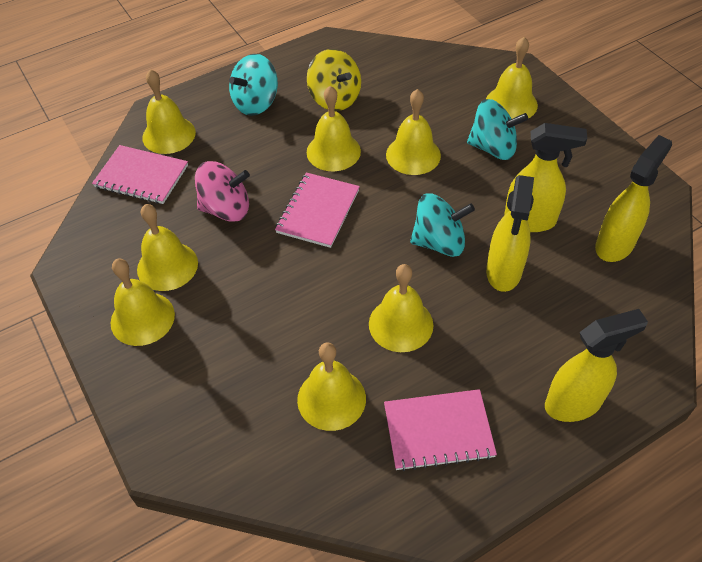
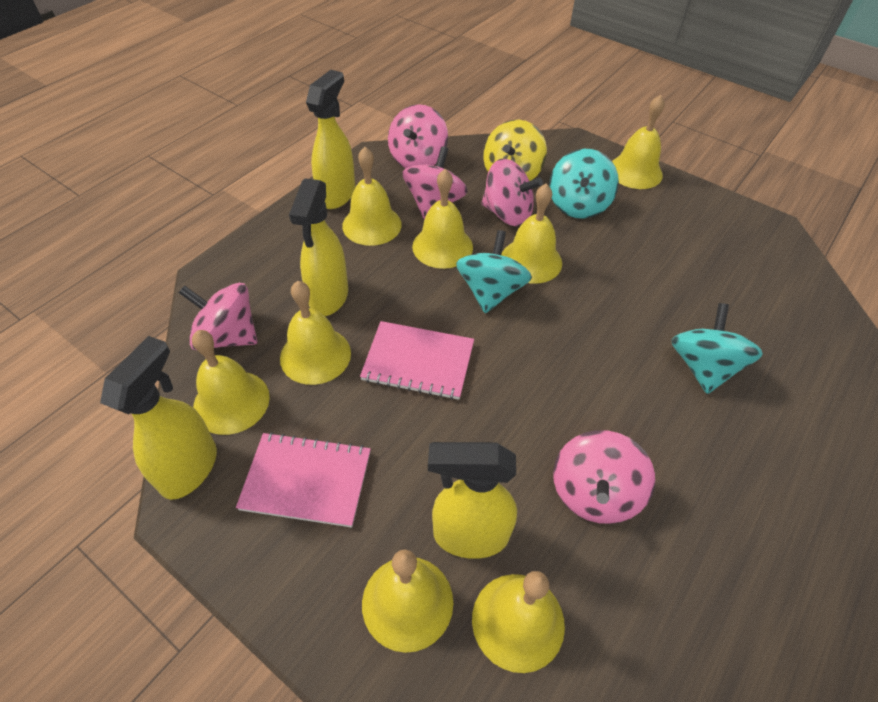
pink notebook: [92,145,188,204] [275,172,360,248] [384,389,497,471] = 3 -> [236,432,371,527] [360,321,474,400] = 2
pink spinning top: [195,161,250,222] = 1 -> [178,283,257,350] [388,104,448,168] [402,146,468,220] [481,159,543,227] [553,430,655,524] = 5

